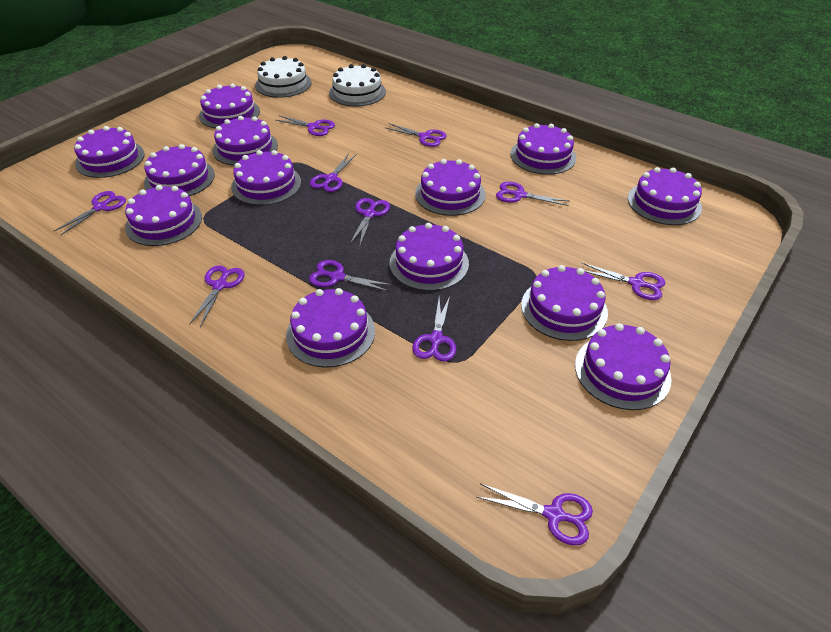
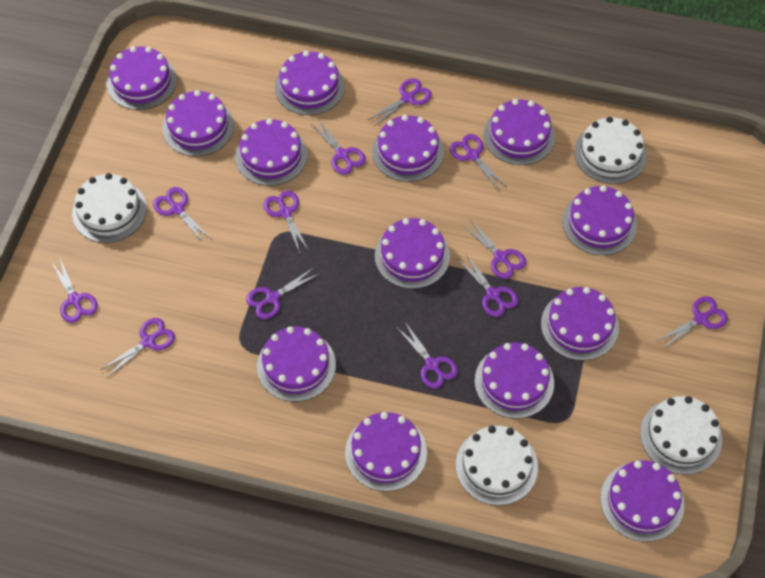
purple scissors: [54,191,126,235] [189,265,244,327] [276,115,335,136] [309,260,392,291] [310,153,356,192] [350,198,390,245] [386,123,447,147] [412,296,456,362] [477,484,593,546] [496,182,569,206] [582,263,665,300] = 11 -> [51,258,98,323] [101,318,175,377] [153,187,210,244] [246,268,319,319] [264,191,309,253] [311,120,366,175] [368,79,432,126] [397,322,458,389] [449,134,507,190] [458,253,518,317] [463,219,526,279] [657,296,728,349] = 12
white cake: [255,56,311,98] [329,64,386,106] = 2 -> [72,173,147,243] [456,426,538,505] [574,117,647,184] [640,396,722,475] = 4

